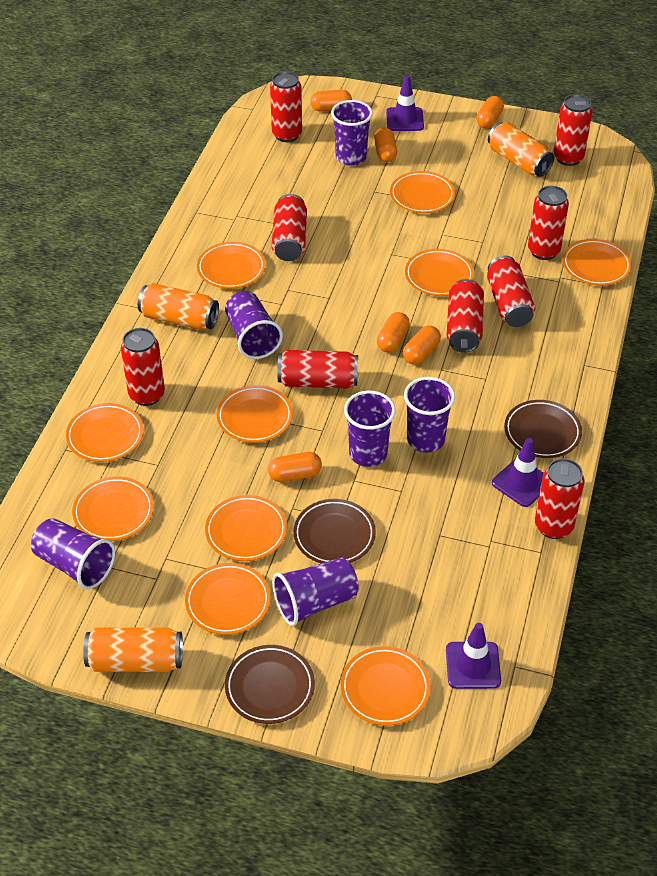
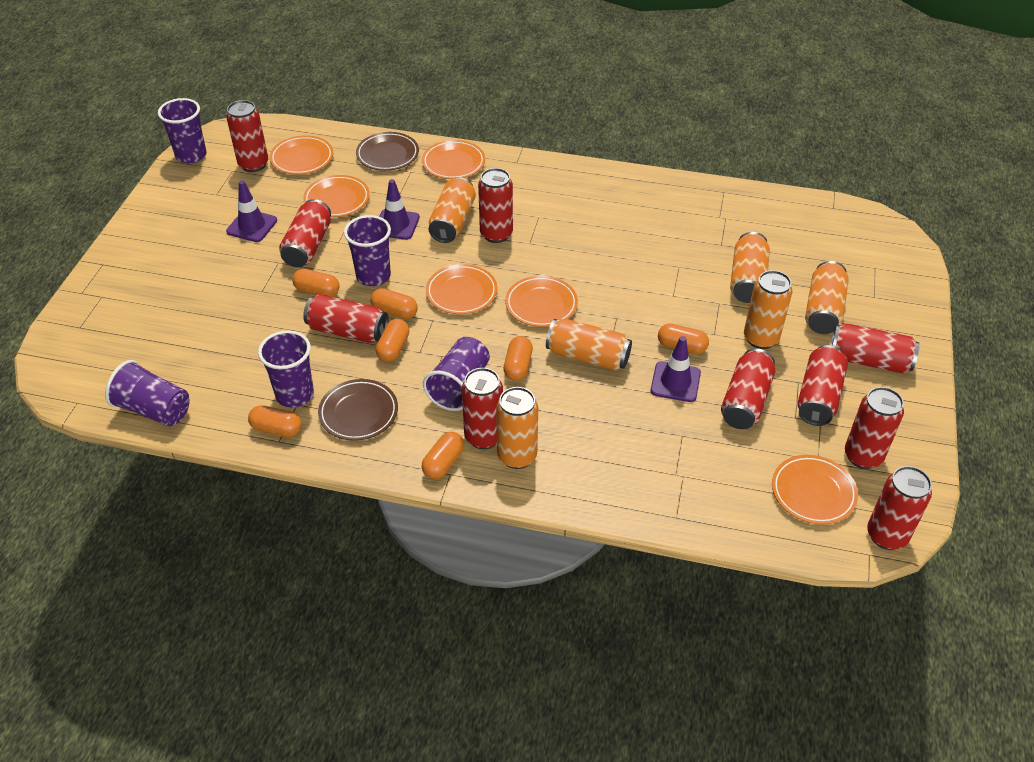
brown plate: [225,645,315,724] [293,499,376,563] [504,400,582,458] = 3 -> [318,379,398,441] [356,132,419,171] = 2
orange can: [83,627,183,672] [138,283,219,330] [488,122,554,177] = 3 -> [429,177,476,243] [496,387,538,469] [546,318,632,371] [730,232,770,303] [744,270,792,349] [805,261,849,334] = 6
orange capsule: [268,452,322,482] [310,90,352,111] [374,127,397,162] [377,312,410,352] [403,325,441,365] [476,96,504,128] = 6 -> [248,405,302,437] [292,269,339,297] [370,288,418,319] [376,319,410,362] [421,432,464,479] [503,336,533,381] [658,324,709,354] = 7
orange plate: [66,403,144,462] [72,476,154,541] [185,563,271,635] [197,242,266,289] [205,495,287,561] [217,385,293,443] [341,646,431,726] [390,171,455,213] [405,249,474,296] [562,239,632,286] = 10 -> [270,135,333,174] [303,175,370,217] [422,140,485,179] [426,264,497,314] [505,276,578,327] [772,455,858,524] = 6
purple cup: [31,518,115,589] [225,291,283,359] [272,558,359,626] [331,100,373,166] [344,391,396,467] [404,377,455,453] = 6 -> [105,360,190,426] [158,98,207,164] [258,331,314,408] [344,215,391,286] [423,337,490,411] = 5
red can: [121,328,165,406] [270,71,302,142] [272,194,307,261] [277,350,358,388] [447,279,484,353] [487,255,535,327] [528,186,569,260] [535,458,585,539] [554,94,593,166] = 9 -> [226,100,268,172] [279,199,331,267] [303,294,389,343] [462,368,503,449] [478,168,513,243] [721,349,775,429] [798,345,848,426] [830,324,920,373] [845,387,904,469] [867,466,932,550] = 10

